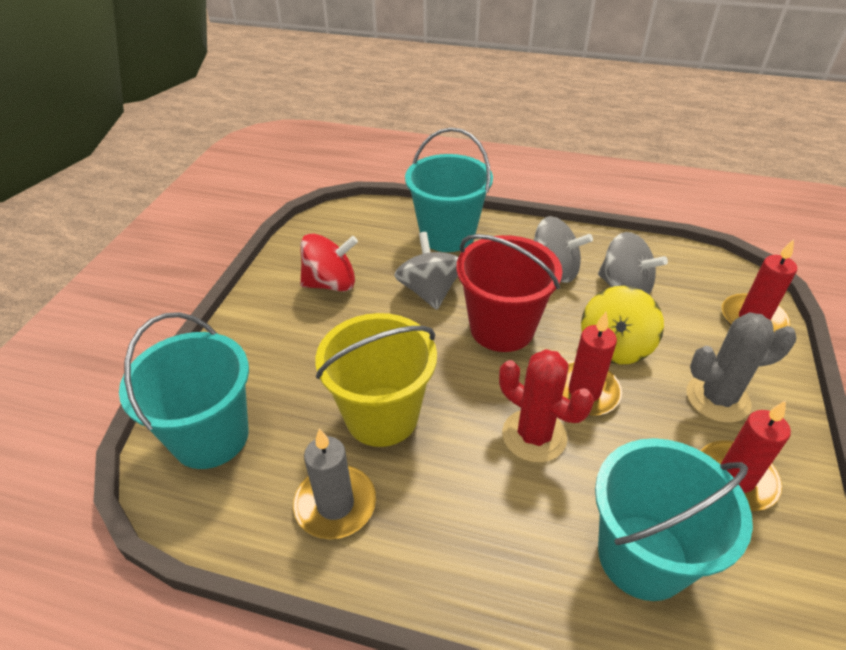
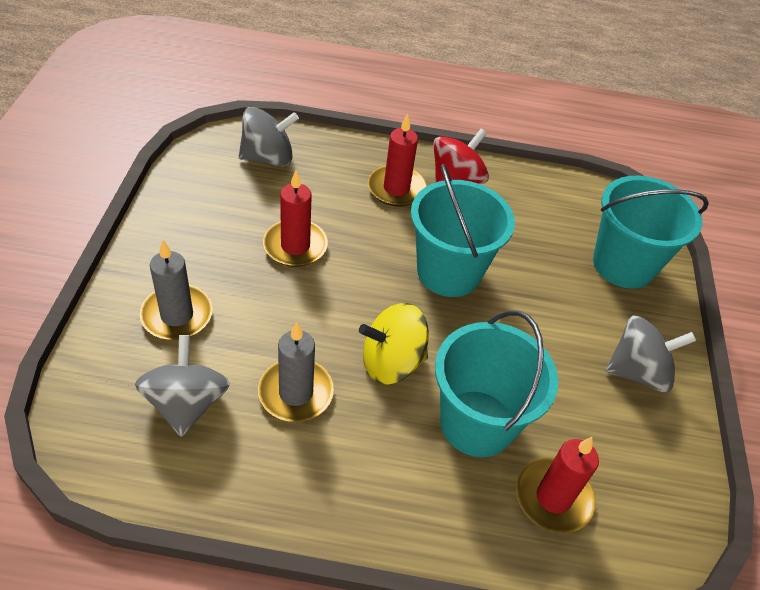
grey cactus: [687,312,797,423] = 1 -> none = 0
grey candle: [293,428,376,539] = 1 -> [140,240,213,340] [258,322,334,422] = 2
red bucket: [456,234,562,352] = 1 -> none = 0
red cactus: [499,349,594,463] = 1 -> none = 0
yellow bucket: [315,313,437,447] = 1 -> none = 0

